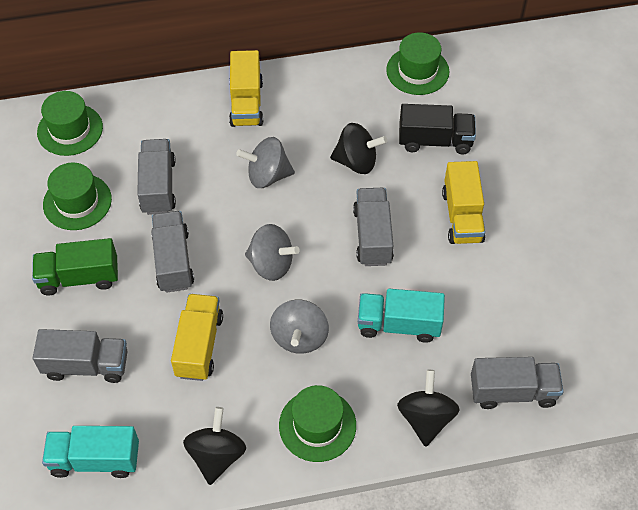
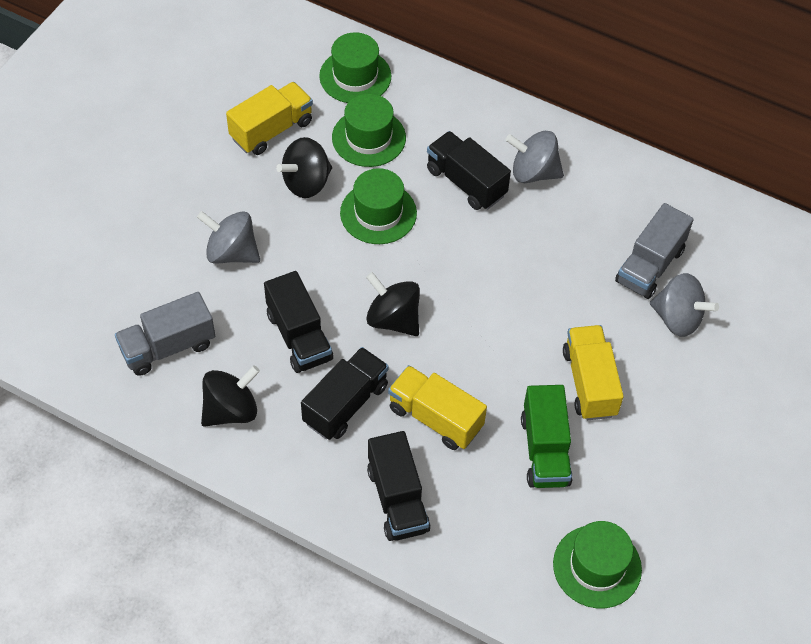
black truck: [399,104,476,154] = 1 -> [264,271,333,373] [301,347,389,440] [367,431,430,541] [427,131,511,210] = 4
grey truck: [33,329,128,383] [137,139,176,215] [151,211,194,293] [353,188,394,266] [471,357,564,409] = 5 -> [115,292,215,376] [615,203,694,299] = 2
turquoise truck: [42,426,139,478] [358,289,445,343] = 2 -> none = 0

